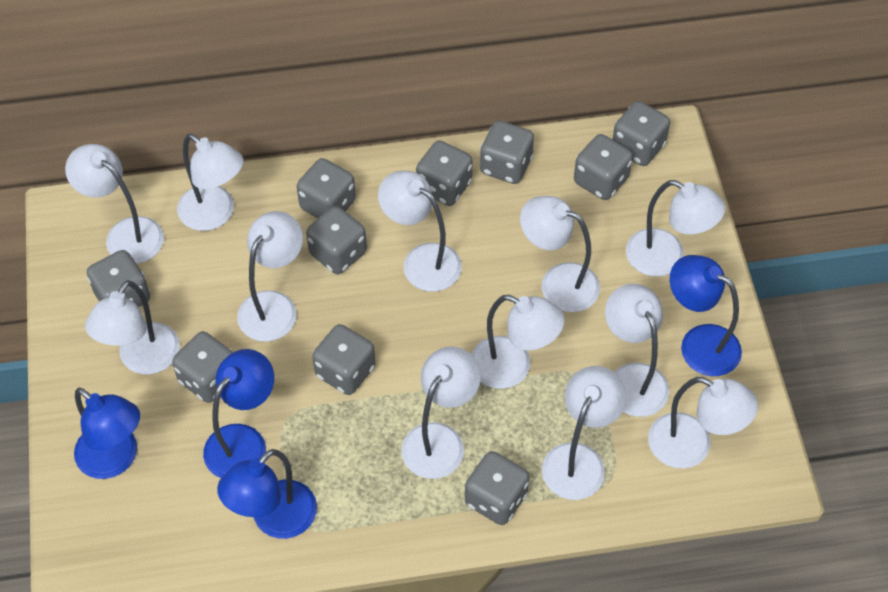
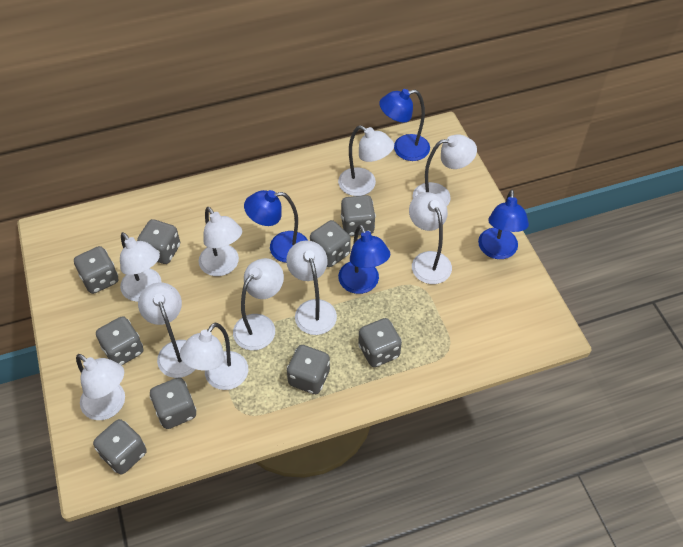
grey dice: [87,250,150,307] [172,331,233,403] [297,158,356,218] [306,206,367,274] [312,324,375,395] [416,140,473,206] [465,451,529,525] [480,120,534,184] [574,134,633,200] [612,101,670,166] = 10 -> [74,246,118,294] [93,419,147,475] [96,316,143,365] [137,219,180,264] [150,377,196,429] [287,345,330,394] [310,220,351,267] [341,195,376,236] [358,318,402,367] = 9
white lamp: [65,144,164,264] [85,280,180,374] [177,134,244,231] [237,211,303,342] [378,171,462,292] [401,346,481,479] [471,295,565,389] [520,196,600,312] [542,366,627,500] [605,284,669,417] [626,180,726,277] [648,377,758,469] = 12 -> [76,354,125,420] [120,232,162,302] [138,282,196,378] [180,323,248,390] [199,207,242,276] [233,258,284,350] [286,240,337,335] [338,126,394,196] [409,192,452,284] [413,134,477,206] = 10

